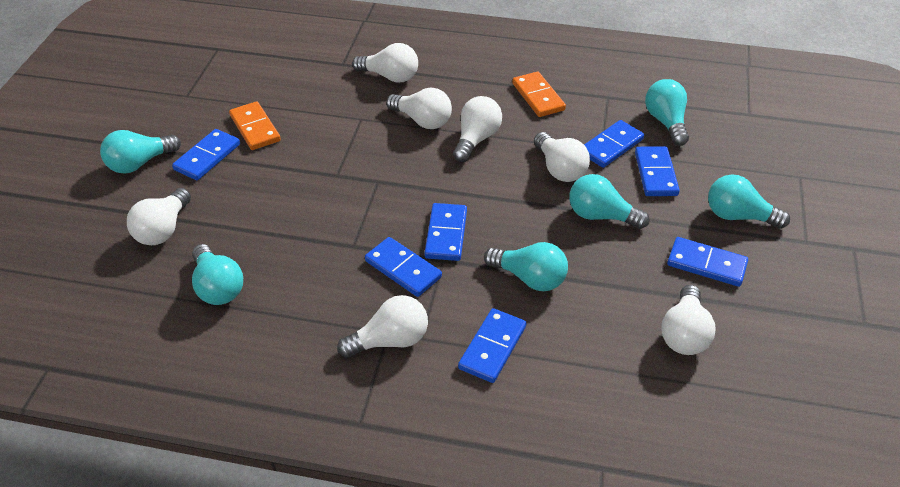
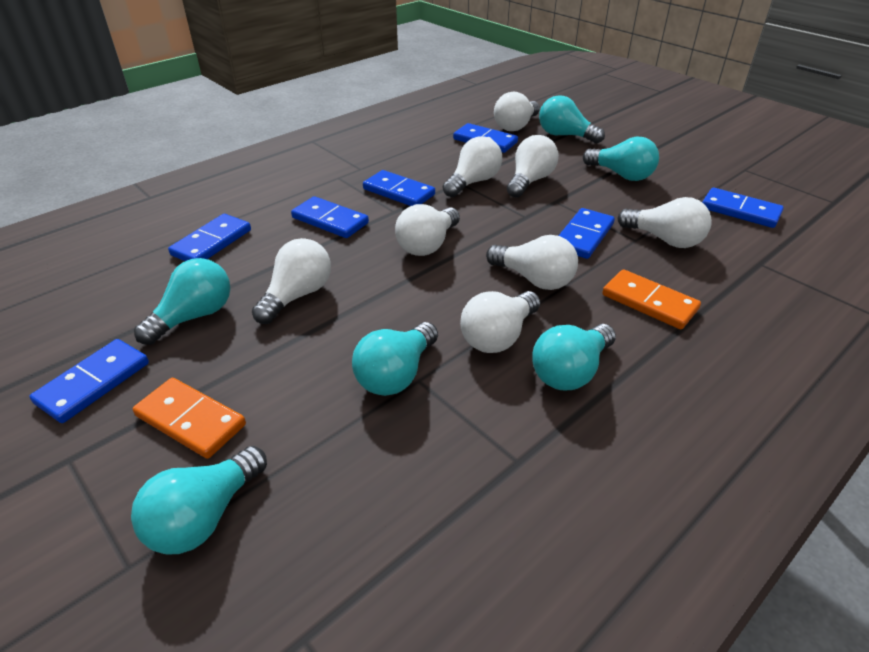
white light bulb: [127,188,191,245] [337,295,428,358] [352,43,418,83] [386,88,452,129] [453,96,502,162] [534,132,590,182] [661,285,716,355] = 7 -> [252,238,331,324] [395,204,460,256] [443,136,502,197] [460,291,540,353] [486,235,578,290] [494,92,540,131] [507,135,559,198] [618,197,712,248] = 8

